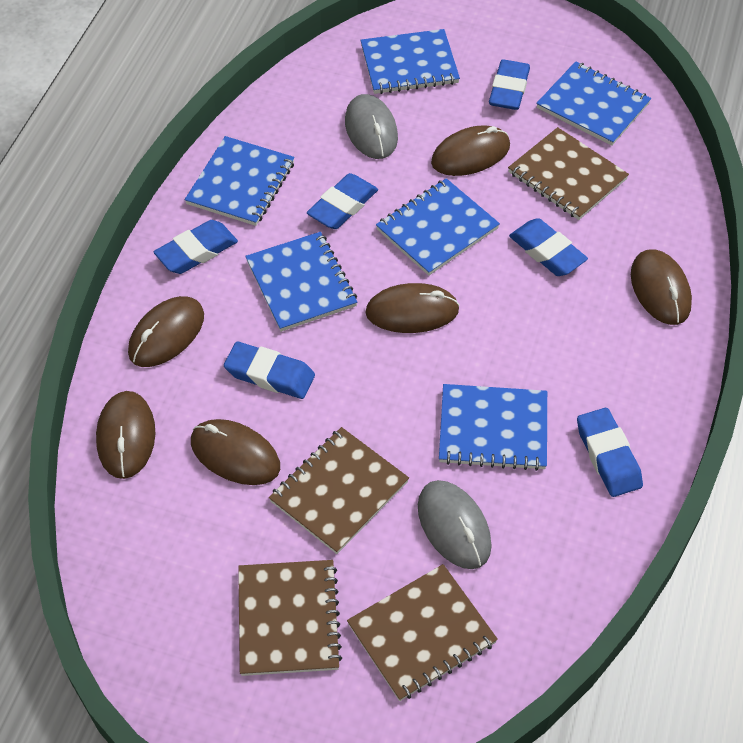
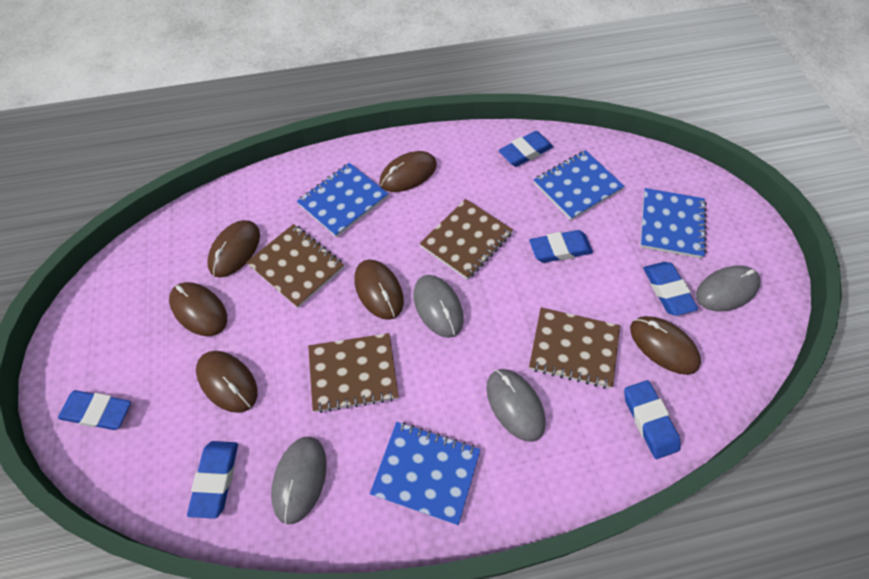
blue notebook: [185,136,295,226] [245,232,357,332] [361,29,460,94] [376,178,500,276] [439,384,547,471] [536,61,651,146] = 6 -> [297,163,389,237] [370,422,481,525] [534,150,625,220] [640,188,707,258] = 4
grey mouse: [345,94,398,159] [418,480,492,569] = 2 -> [271,437,327,524] [414,275,464,338] [486,369,546,442] [696,265,761,312] = 4

